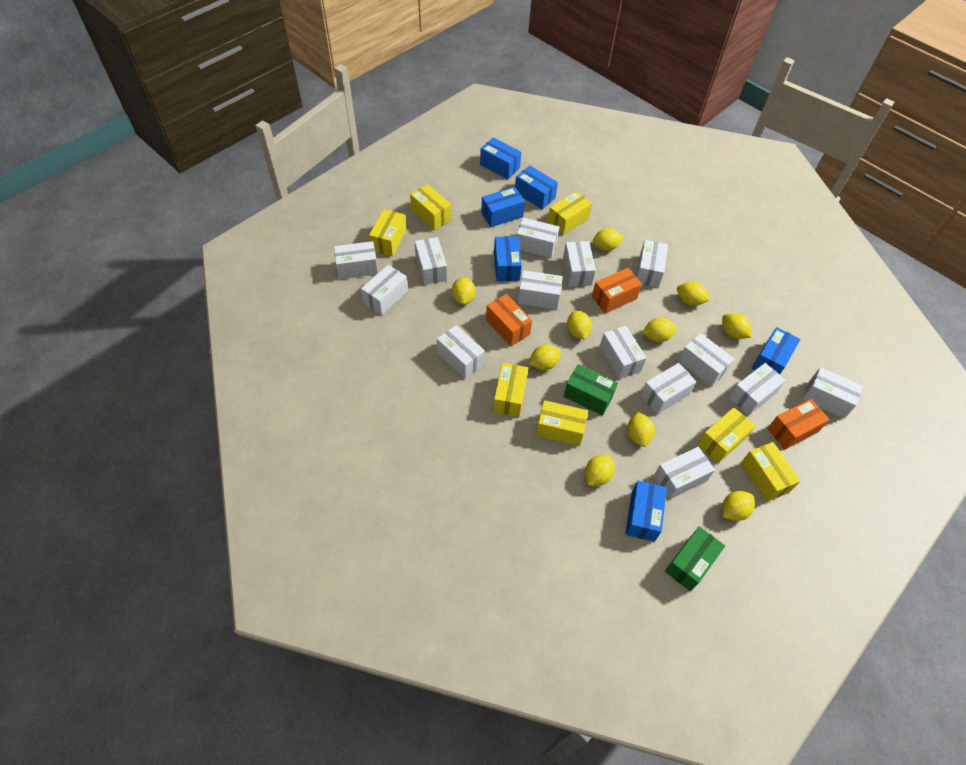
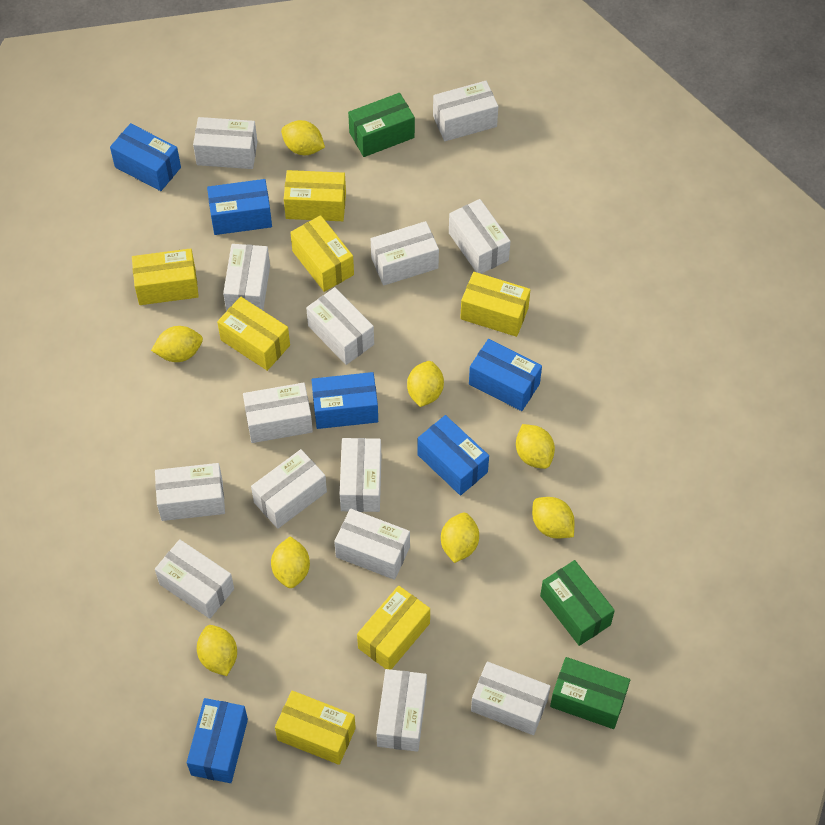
green box: [564,364,618,415] [665,526,725,591] = 2 -> [348,93,415,157] [540,560,615,646] [550,657,630,729] = 3
orange box: [486,294,532,346] [592,268,642,313] [767,399,830,449] = 3 -> none = 0
yellow lemon: [452,277,475,305] [529,344,561,370] [567,311,592,340] [585,455,615,486] [593,228,624,251] [627,412,655,447] [642,318,677,342] [677,281,710,306] [722,313,752,339] [722,491,755,521] = 10 -> [151,326,203,362] [197,625,237,676] [271,536,310,588] [281,120,325,155] [407,361,444,407] [441,513,479,563] [516,424,555,469] [532,497,575,539] = 8

